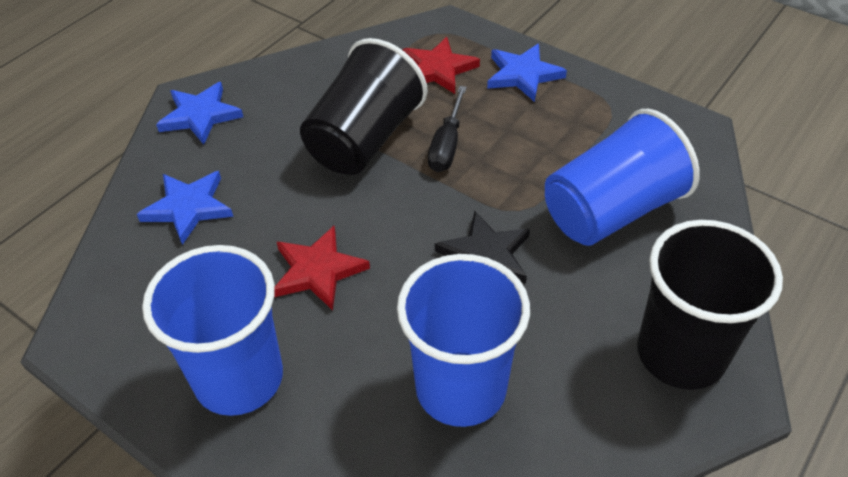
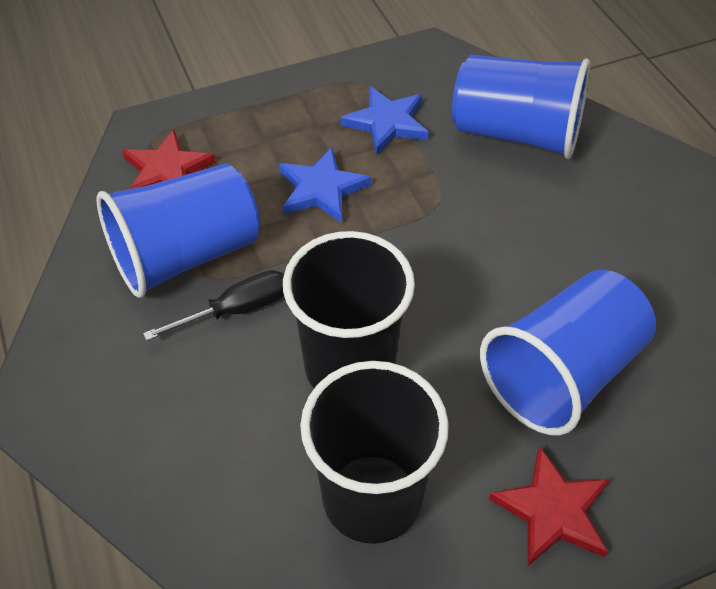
black star: [435,211,530,284] = 1 -> none = 0
blue star: [137,171,234,245] [156,82,243,145] [487,44,567,102] = 3 -> [279,147,371,223] [340,86,429,155] = 2

